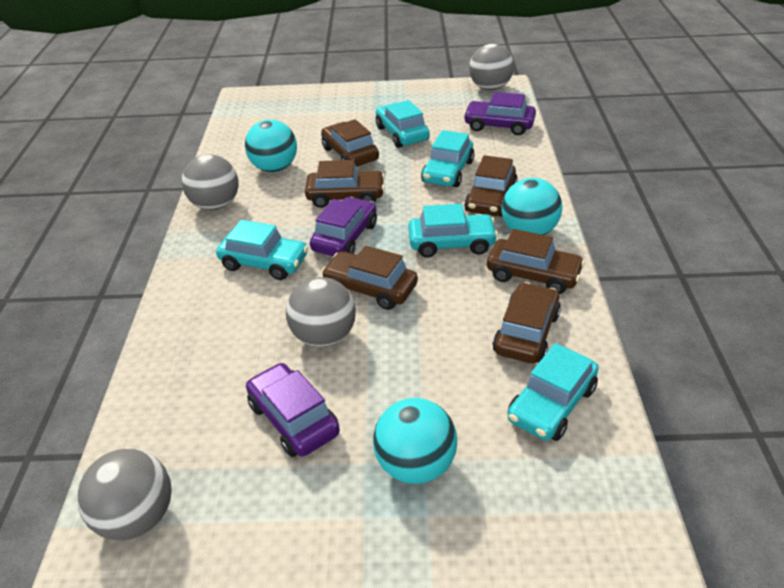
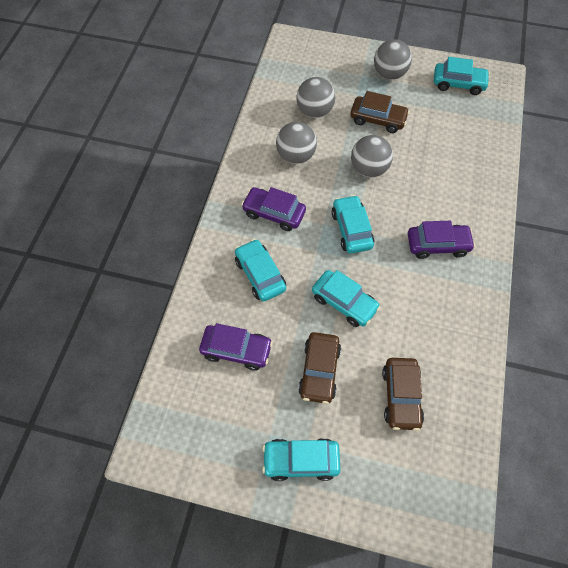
brown car: [305,160,385,208] [321,119,379,167] [321,246,418,310] [464,155,518,217] [487,229,585,294] [493,282,561,363] = 6 -> [298,332,341,404] [350,91,410,133] [382,358,424,431] = 3
turquoise ball: [245,119,297,172] [373,398,457,484] [501,178,562,235] = 3 -> none = 0

